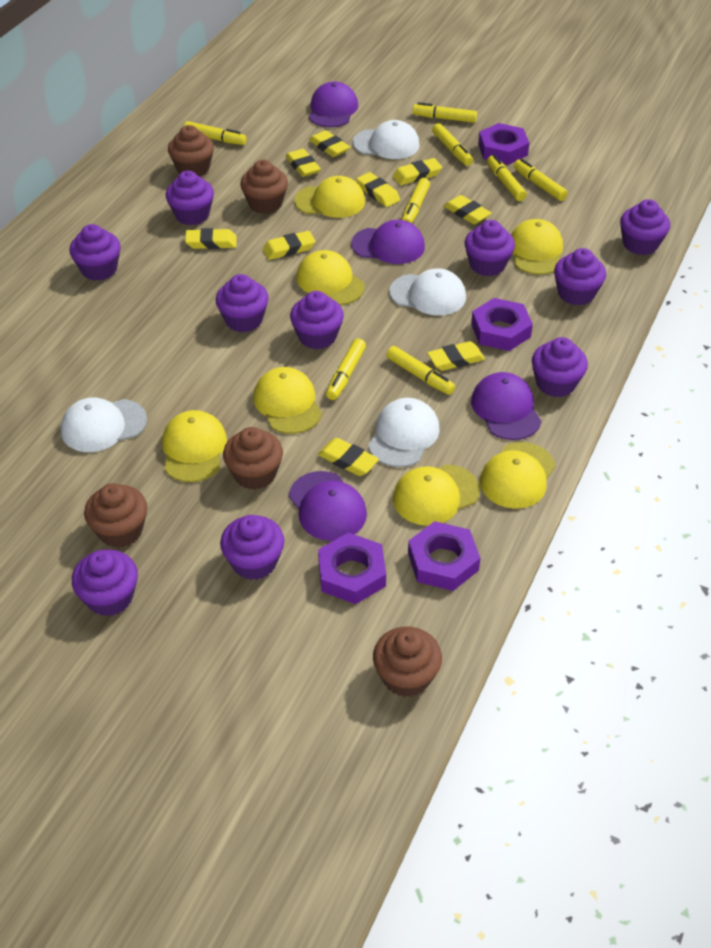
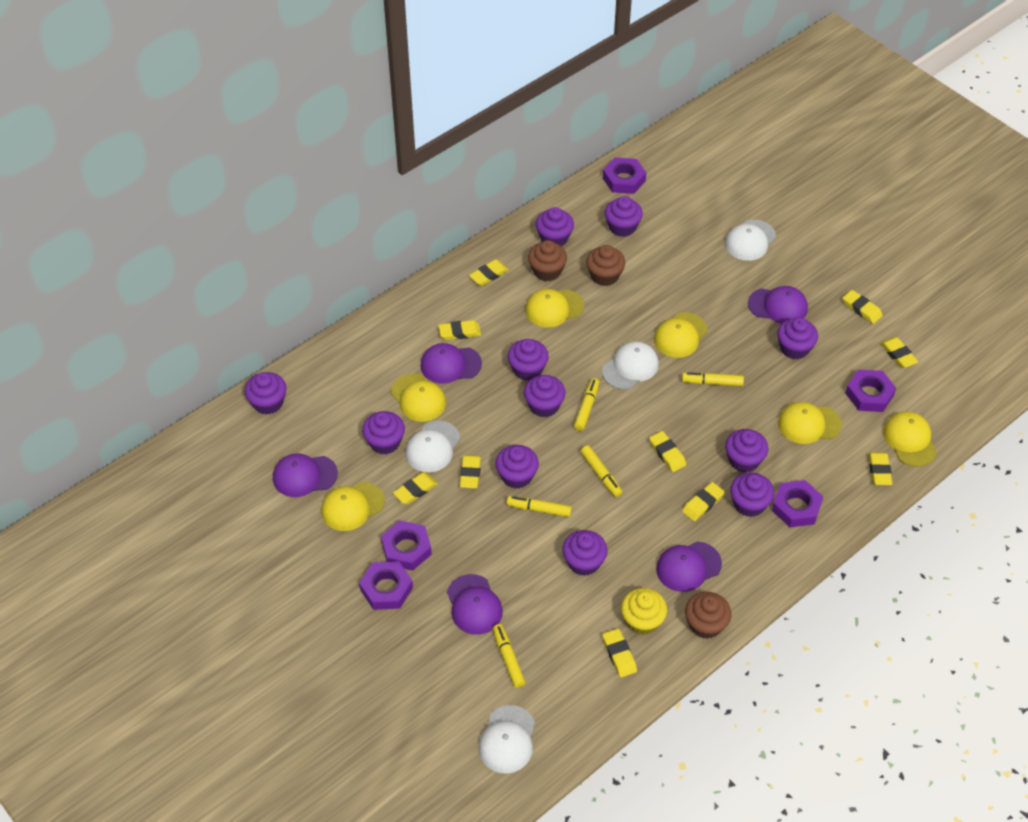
brown cupcake: [84,483,147,548] [168,125,214,177] [223,427,283,490] [240,160,288,214] [373,626,442,697] = 5 -> [528,240,567,281] [586,245,625,286] [685,592,731,639] = 3
purple cap: [289,471,367,541] [309,81,358,127] [351,220,425,264] [471,372,541,440] = 4 -> [273,454,338,497] [420,343,482,384] [447,574,503,635] [656,541,722,592] [748,286,808,324] = 5
purple cupcake: [69,224,121,281] [72,550,138,616] [166,171,214,225] [216,274,269,332] [220,515,284,580] [290,291,344,349] [465,220,515,276] [532,337,588,397] [554,248,606,305] [620,199,670,255] = 10 -> [245,372,287,414] [362,411,405,454] [495,445,539,489] [508,339,549,381] [524,375,566,417] [536,207,574,246] [562,530,607,576] [605,196,643,237] [725,429,768,473] [730,472,774,517] [777,318,818,359] = 11
purple nut: [318,532,386,604] [408,521,481,591] [471,298,533,351] [478,123,529,165] = 4 -> [359,561,413,610] [381,520,432,571] [603,157,646,194] [772,480,823,527] [845,369,896,412] = 5
yellow cap: [162,410,227,482] [253,367,322,434] [294,176,365,218] [297,250,365,305] [393,464,480,526] [480,442,555,509] [511,219,563,275] = 7 -> [321,482,385,531] [391,374,446,422] [525,289,584,328] [654,313,708,358] [778,402,842,444] [883,411,937,467] = 6
yellow cupcake: none = 0 -> [621,588,667,635] = 1
yellow eraser: [185,228,237,249] [263,231,316,260] [286,149,321,177] [309,130,350,157] [318,438,379,476] [356,172,400,207] [393,158,442,185] [427,341,485,371] [444,195,492,224] = 9 -> [393,472,438,504] [438,320,481,340] [460,455,481,489] [469,259,509,286] [602,629,637,678] [649,431,686,472] [682,482,725,521] [843,290,883,324] [869,452,892,485] [880,337,918,368] = 10
yellow marker: [184,121,247,145] [326,338,366,400] [386,346,455,395] [402,178,430,223] [412,102,477,123] [432,123,473,166] [487,155,527,201] [514,159,568,201] = 8 -> [493,624,526,688] [507,496,572,517] [574,378,599,431] [580,445,622,497] [682,372,744,386] = 5

